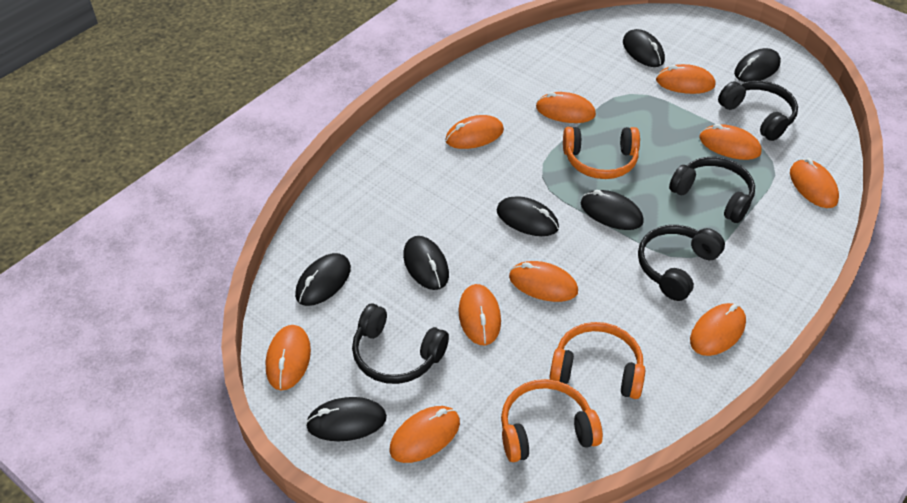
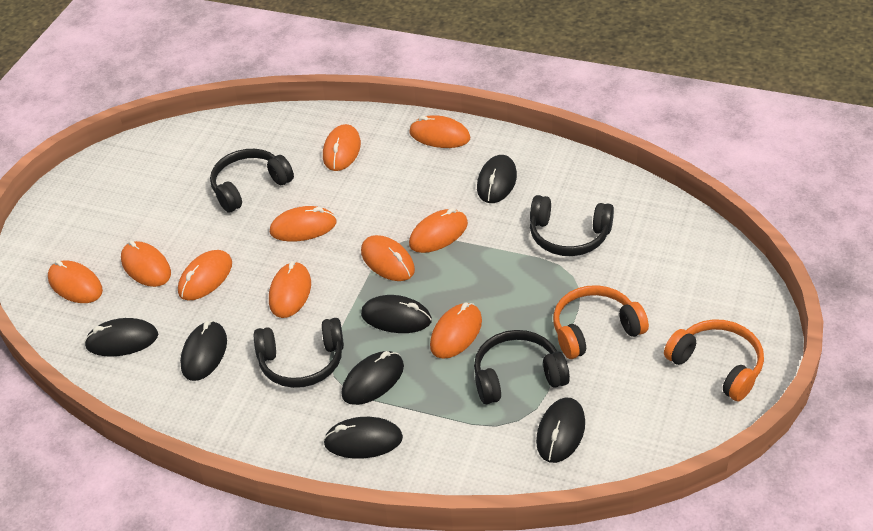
orange headphones: [501,379,603,462] [549,322,645,399] [563,127,640,179] = 3 -> [553,285,649,359] [664,319,764,402] = 2

